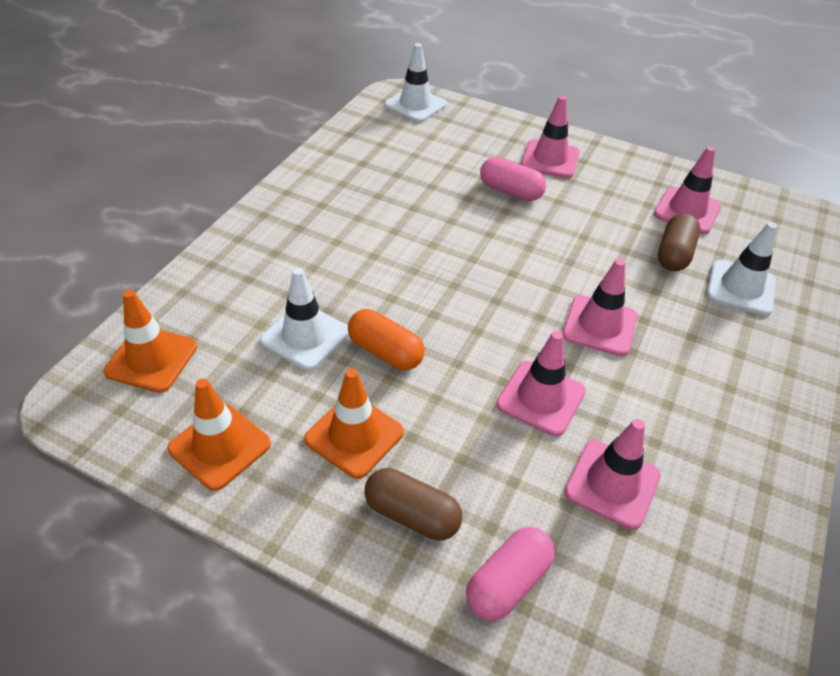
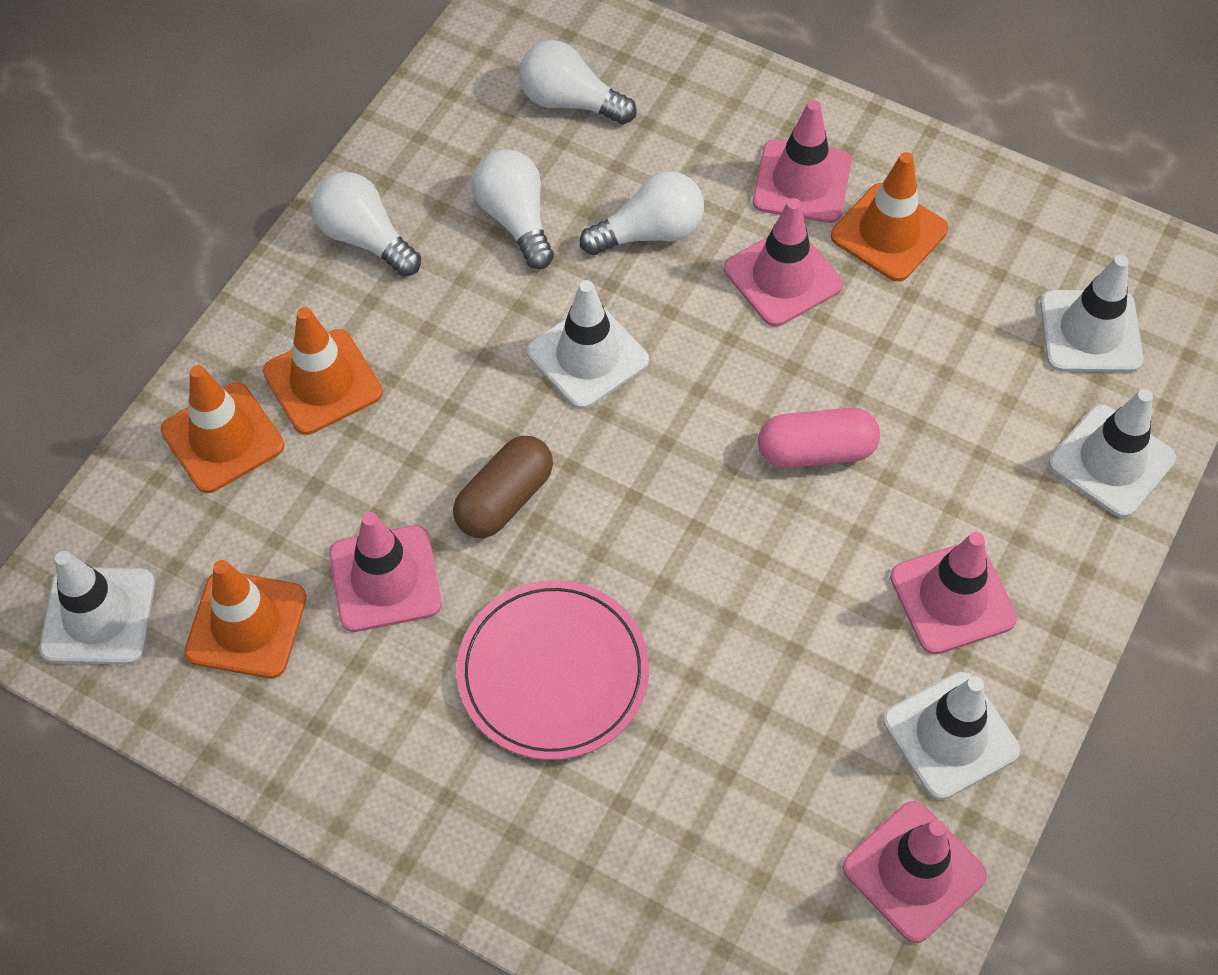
brown capsule: [364,468,462,541] [658,213,700,271] = 2 -> [453,436,553,538] = 1
orange capsule: [348,309,425,370] = 1 -> none = 0
orange traffic cone: [103,290,197,393] [167,378,271,491] [304,368,404,479] = 3 -> [161,365,284,493] [184,560,307,678] [263,307,383,435] [831,152,948,281] = 4
pink capsule: [466,527,555,621] [480,157,546,201] = 2 -> [758,408,880,468] = 1
pink plate: none = 0 -> [457,580,649,760] = 1
white light bulb: none = 0 -> [312,172,421,276] [472,149,554,269] [519,40,637,125] [580,171,704,255] = 4
white traffic cone: [260,268,349,370] [384,43,447,123] [707,222,777,316] = 3 -> [39,551,155,665] [527,280,649,409] [883,672,1020,800] [1040,255,1143,372] [1049,389,1176,518] = 5

